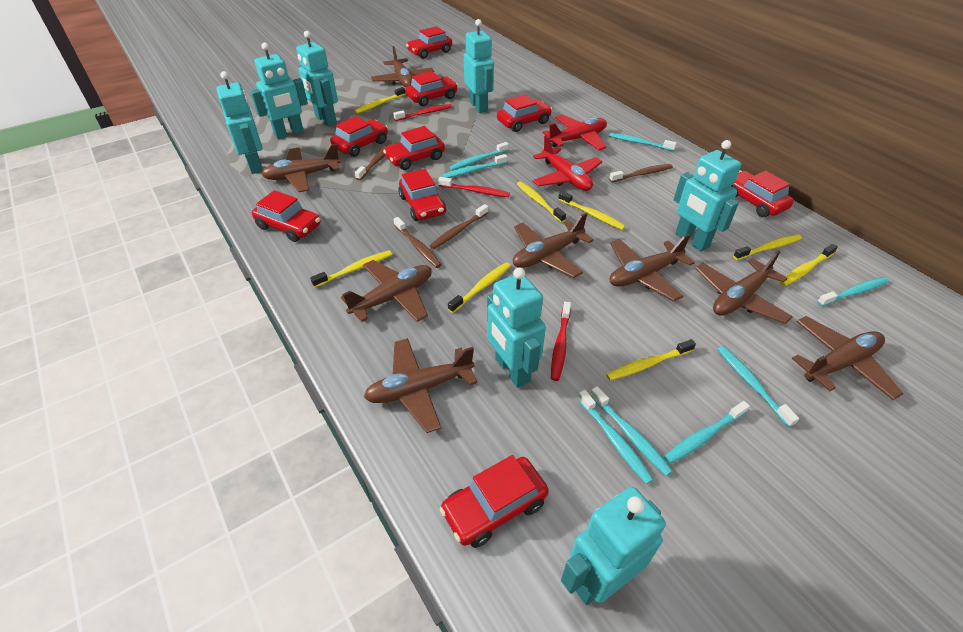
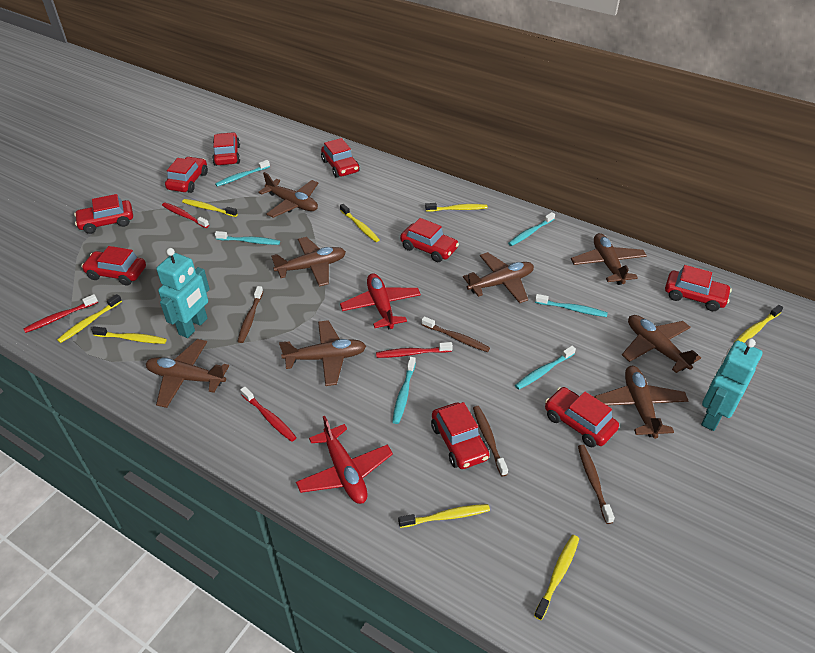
red toothbrush: [393,104,452,121] [438,177,510,197] [551,302,571,381] = 3 -> [24,294,98,333] [162,203,209,228] [240,386,297,442] [376,342,453,358] = 4
turquoise robot: [216,71,263,174] [250,42,308,139] [296,31,338,126] [464,19,494,113] [487,268,546,388] [561,486,666,605] [674,140,741,251] = 7 -> [156,248,210,338] [701,338,762,431] = 2
turquoise toothbrush: [442,154,507,178] [449,142,509,170] [578,390,654,484] [590,386,673,476] [609,133,677,151] [664,401,750,464] [717,346,799,427] [817,277,889,306] = 8 -> [215,160,270,187] [215,231,280,245] [392,357,416,424] [508,212,555,246] [515,346,576,390] [535,294,608,317] = 6

